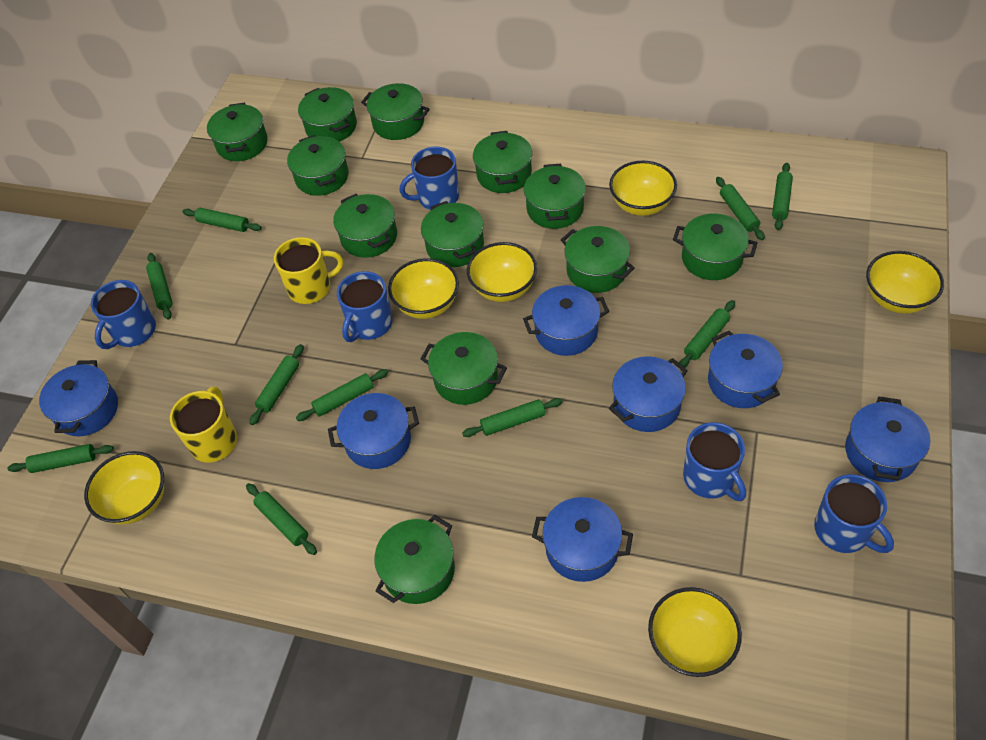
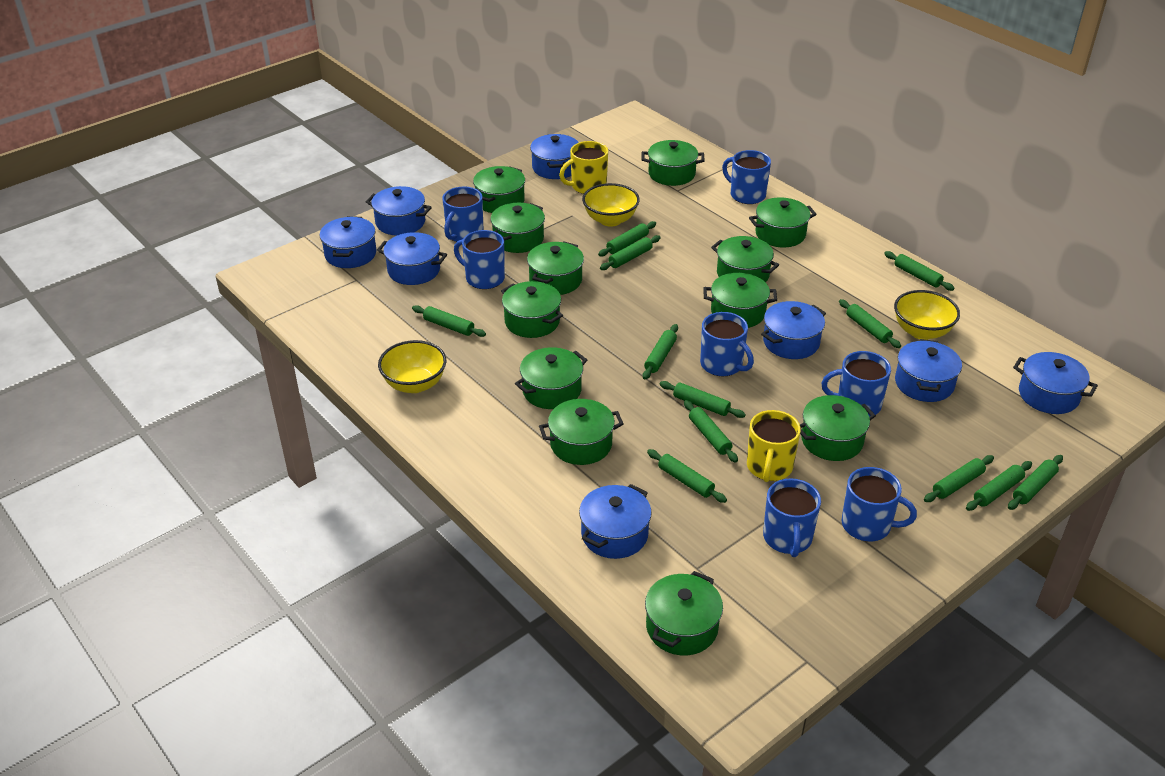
blue mug: [91,280,156,349] [337,271,393,342] [400,146,459,210] [683,422,746,501] [814,474,894,553] = 5 -> [442,187,483,242] [454,230,505,289] [700,312,754,376] [722,150,771,204] [763,478,821,557] [821,351,891,417] [841,467,917,542] = 7
blue pot: [39,360,118,436] [328,393,419,469] [523,285,609,356] [532,497,633,582] [609,356,688,432] [708,331,783,408] [845,397,930,482] = 7 -> [320,216,376,268] [366,186,432,235] [377,232,447,285] [530,134,579,179] [579,484,652,559] [761,301,826,359] [895,339,962,402] [1013,352,1098,414] = 8
green rolling pin: [7,444,114,473] [146,253,173,320] [182,208,262,232] [246,483,317,555] [250,344,304,425] [296,369,388,421] [462,398,562,437] [679,300,735,368] [716,177,765,240] [772,163,793,230] = 10 -> [412,305,486,337] [598,221,656,256] [600,235,661,270] [643,324,678,380] [647,449,727,503] [660,381,746,418] [684,400,738,463] [839,299,901,348] [884,251,955,291] [924,455,994,502] [966,461,1032,511] [1008,455,1063,510] = 12
yellow bowl: [84,451,164,525] [388,258,459,319] [467,242,537,302] [609,161,677,216] [648,587,742,677] [866,251,944,314] = 6 -> [378,340,446,393] [582,183,640,227] [894,290,960,340] = 3

